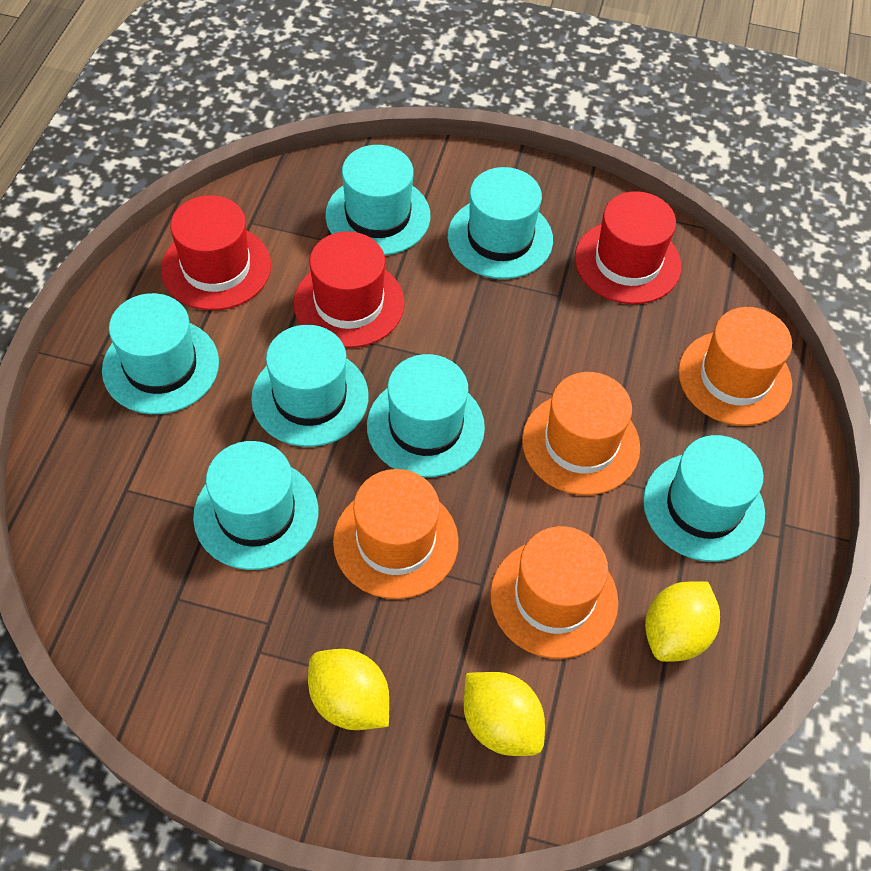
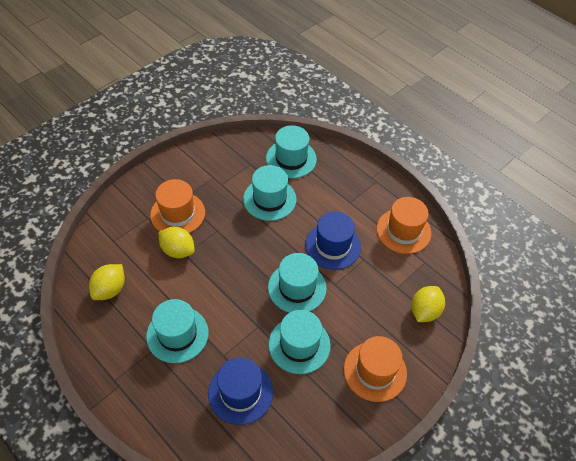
blue hat: none = 0 -> [208,357,273,425] [305,211,361,270] = 2
orange hat: [333,469,459,599] [490,526,618,659] [522,372,640,495] [678,307,792,426] = 4 -> [150,179,205,233] [344,336,407,402] [377,197,432,254] = 3
red hat: [161,195,271,310] [294,231,405,348] [575,191,681,304] = 3 -> none = 0
turquoise hat: [102,293,219,414] [193,441,318,570] [251,325,369,447] [325,145,431,255] [367,354,485,477] [448,167,553,279] [643,435,765,562] = 7 -> [146,299,209,363] [243,165,296,221] [266,125,317,179] [268,253,327,313] [268,310,331,374] = 5

